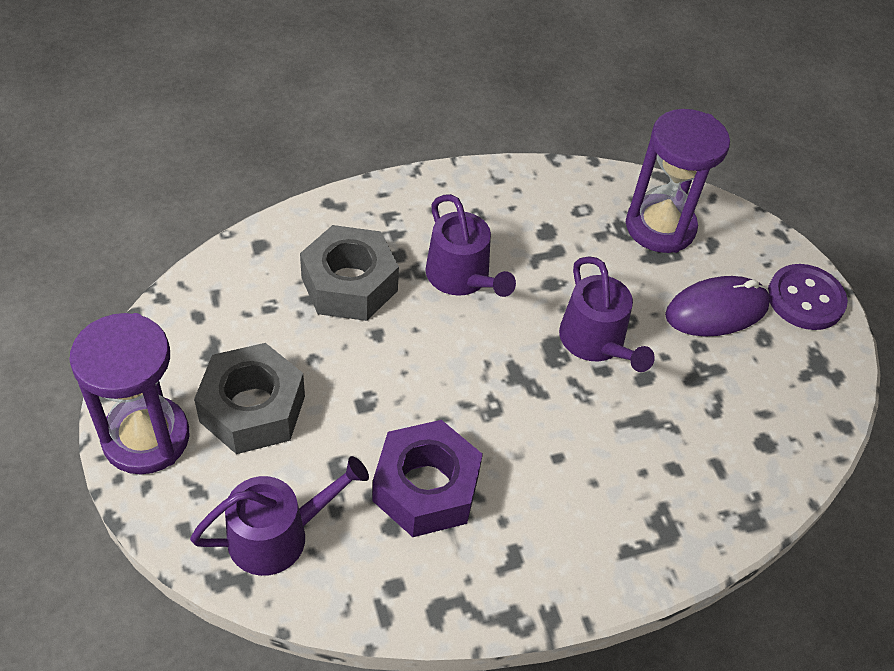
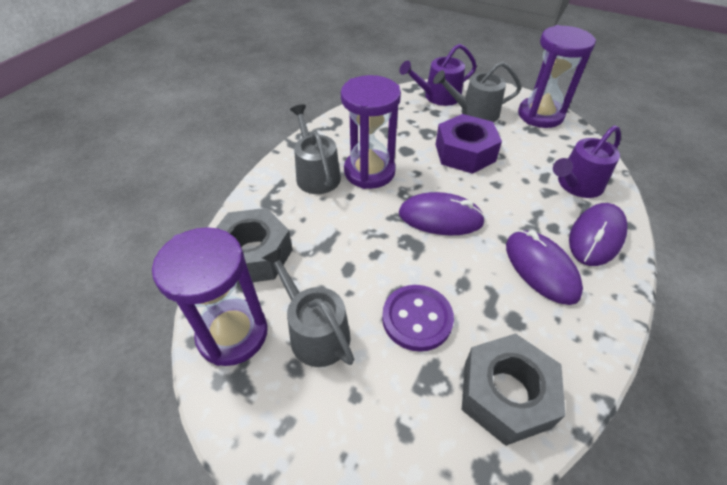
grey watering can: none = 0 -> [262,247,354,367] [290,104,341,194] [433,62,521,122] = 3
purple hourglass: [69,313,190,474] [626,109,730,253] = 2 -> [152,227,268,366] [341,75,401,189] [518,25,596,128] = 3
purple mouse: [665,276,770,336] = 1 -> [399,192,485,235] [506,230,583,305] [569,203,627,266] = 3
purple watering can: [190,456,369,576] [426,194,516,297] [559,256,655,372] = 3 -> [399,44,477,106] [553,125,621,198] = 2

